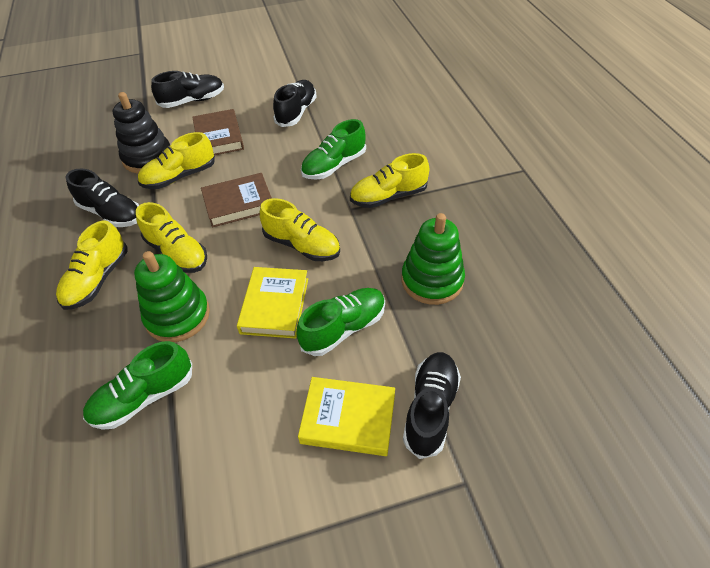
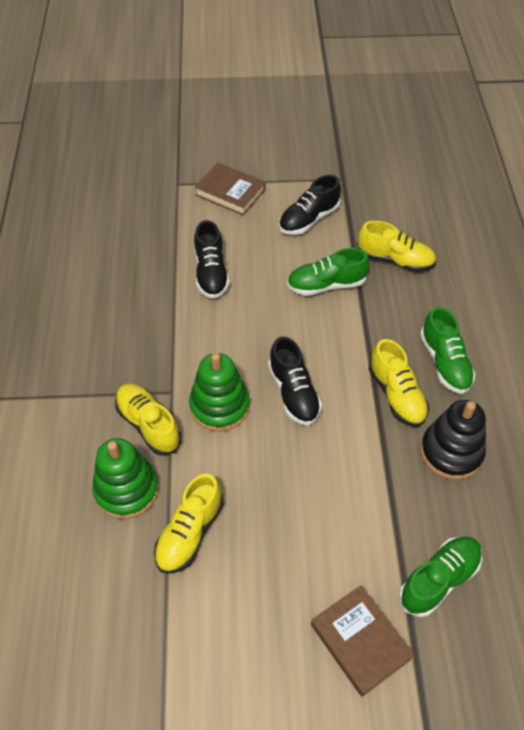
black shoe: [66,169,139,227] [151,71,224,108] [273,80,317,127] [403,352,461,459] = 4 -> [194,220,230,299] [268,337,322,425] [279,175,341,235] = 3
yellow book: [237,267,308,339] [298,377,395,456] = 2 -> none = 0
yellow shoe: [56,221,128,310] [136,202,207,273] [138,132,215,189] [260,198,340,261] [350,153,430,208] = 5 -> [115,384,181,455] [154,474,224,574] [357,221,436,272] [369,339,429,427] = 4

